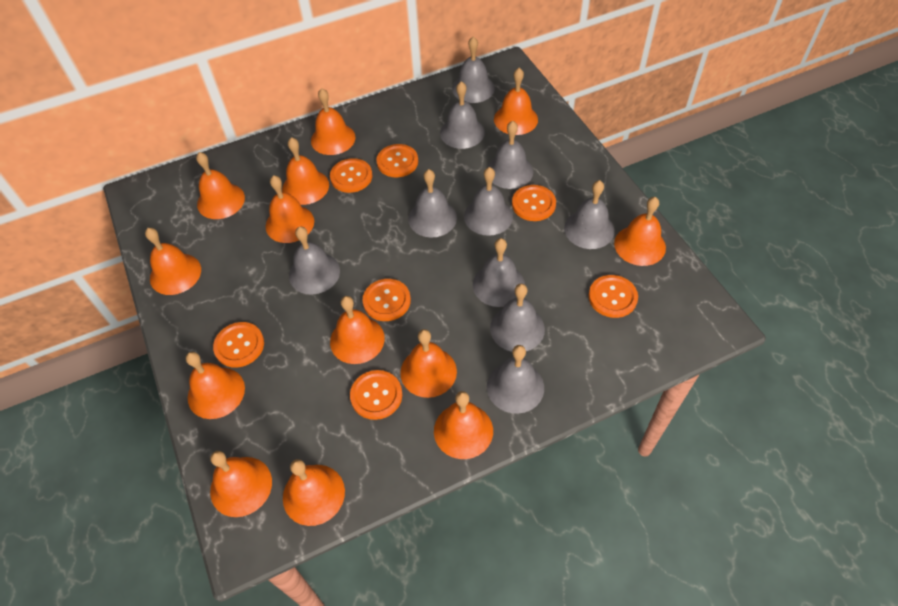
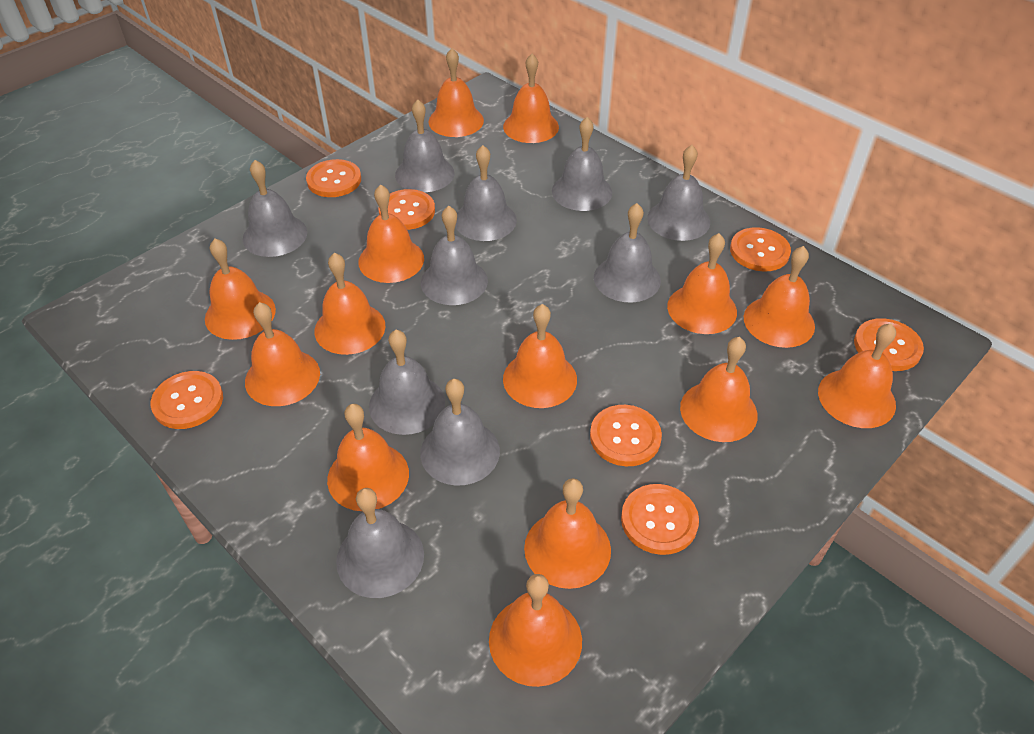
orange bell: [145,228,201,295] [186,352,245,419] [196,152,245,219] [210,451,272,517] [266,175,314,243] [282,137,329,205] [283,459,345,526] [311,88,356,155] [330,296,385,364] [400,329,457,398] [434,391,493,459] [494,68,538,135] [614,197,666,266] = 13 -> [205,239,276,340] [245,302,320,406] [314,253,385,355] [327,404,409,511] [358,184,424,283] [428,48,484,137] [489,574,582,687] [503,54,559,143] [503,304,577,408] [524,478,611,589] [667,233,737,334] [680,337,758,442] [744,246,815,348] [818,323,896,428] = 14

